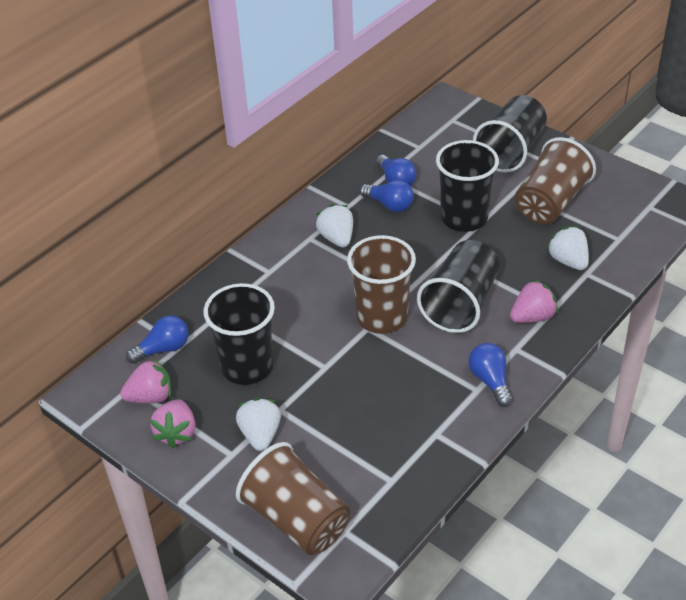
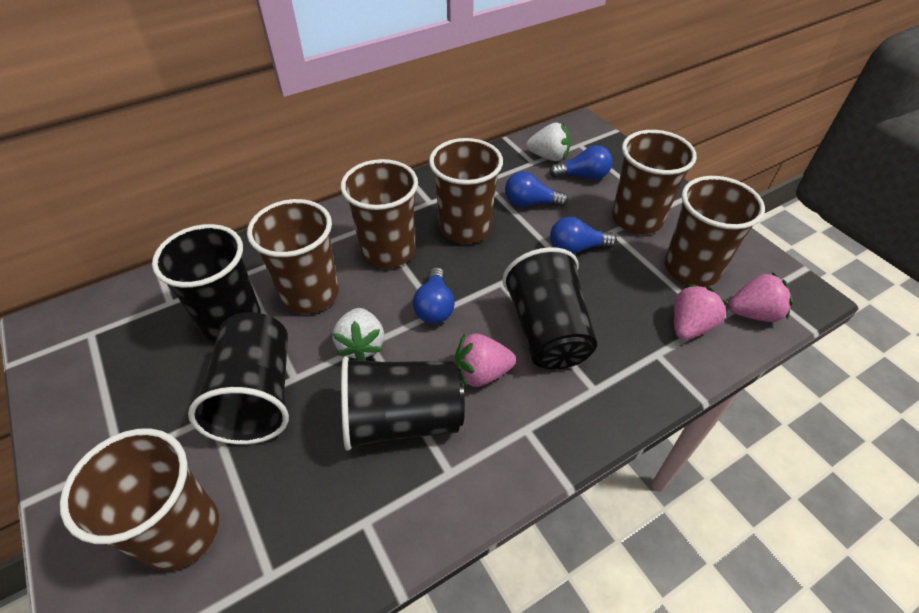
brown cup: [236,442,350,555] [347,235,416,334] [515,137,596,224] = 3 -> [60,428,219,571] [247,199,339,314] [341,159,418,268] [429,138,503,244] [612,130,697,234] [665,176,765,287] = 6
white strawberry: [236,398,281,451] [316,204,353,248] [547,226,589,270] = 3 -> [332,308,384,360] [526,122,571,161] = 2

